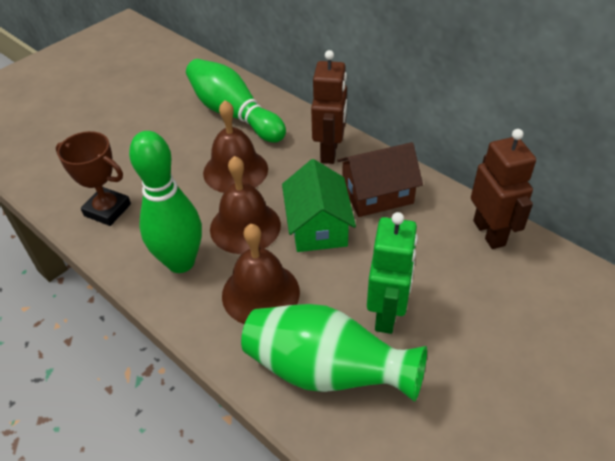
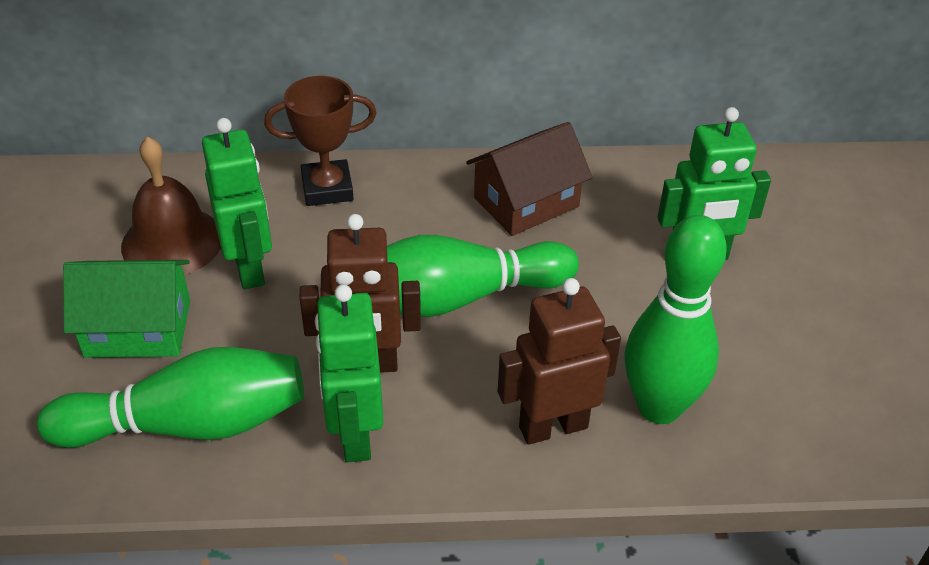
brown bell: [203,100,268,193] [210,156,281,254] [222,224,300,324] = 3 -> [121,137,221,275] = 1
green bowling pin: [129,131,202,273] [186,59,286,143] = 2 -> [37,347,304,448] [387,235,579,317] [624,215,727,424] = 3
green robot: [367,212,418,334] = 1 -> [202,118,272,289] [315,285,383,462] [657,107,771,260] = 3
green vase: [241,304,427,402] = 1 -> none = 0

